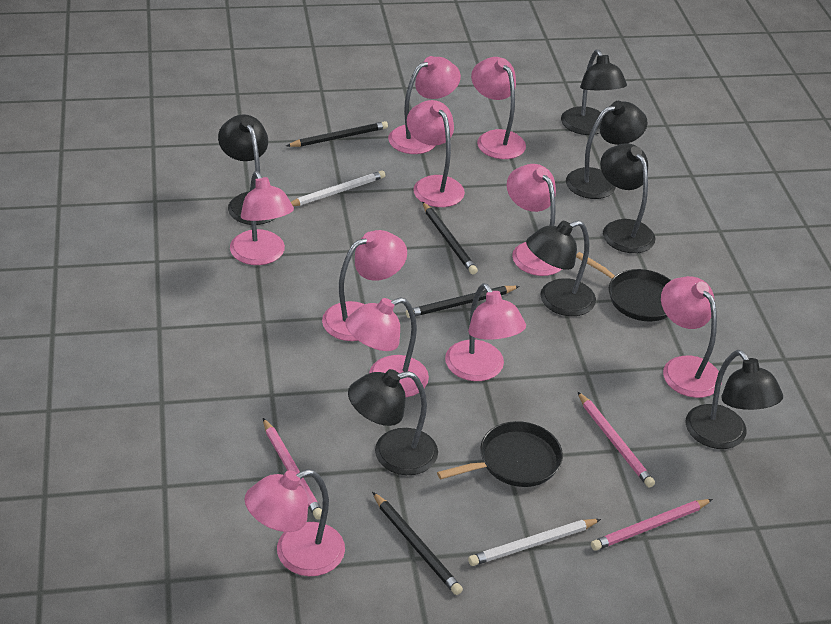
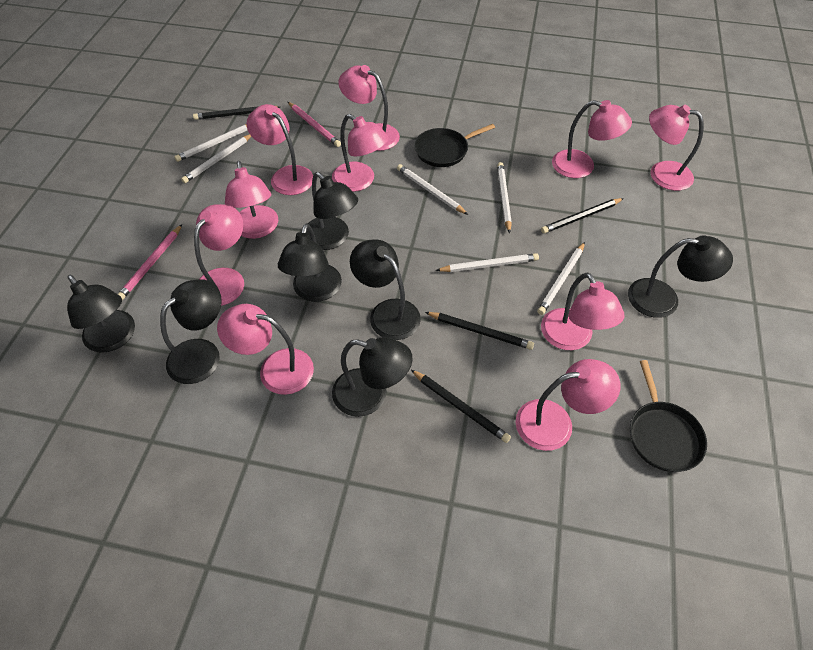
pink pencil: [263,418,322,519] [577,391,655,488] [591,499,713,551] = 3 -> [118,224,182,300] [288,102,341,147] = 2
white pencil: [291,170,385,206] [468,519,601,566] = 2 -> [174,124,248,162] [181,134,251,183] [397,164,468,215] [436,253,539,272] [497,162,512,233] [537,242,585,315] = 6

